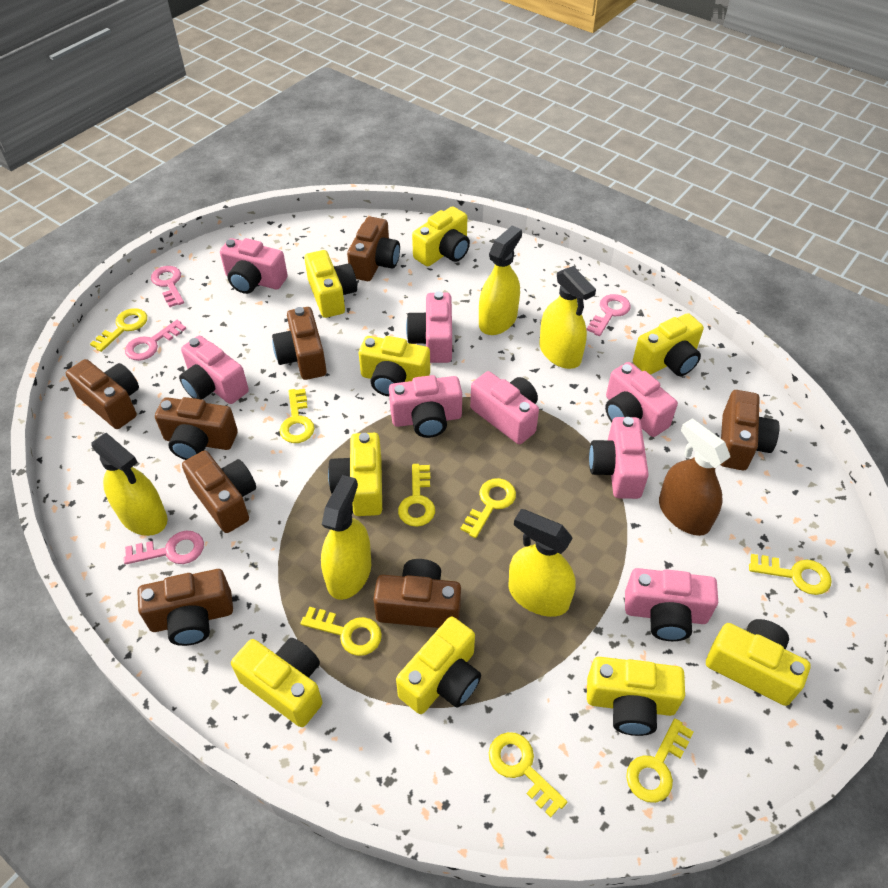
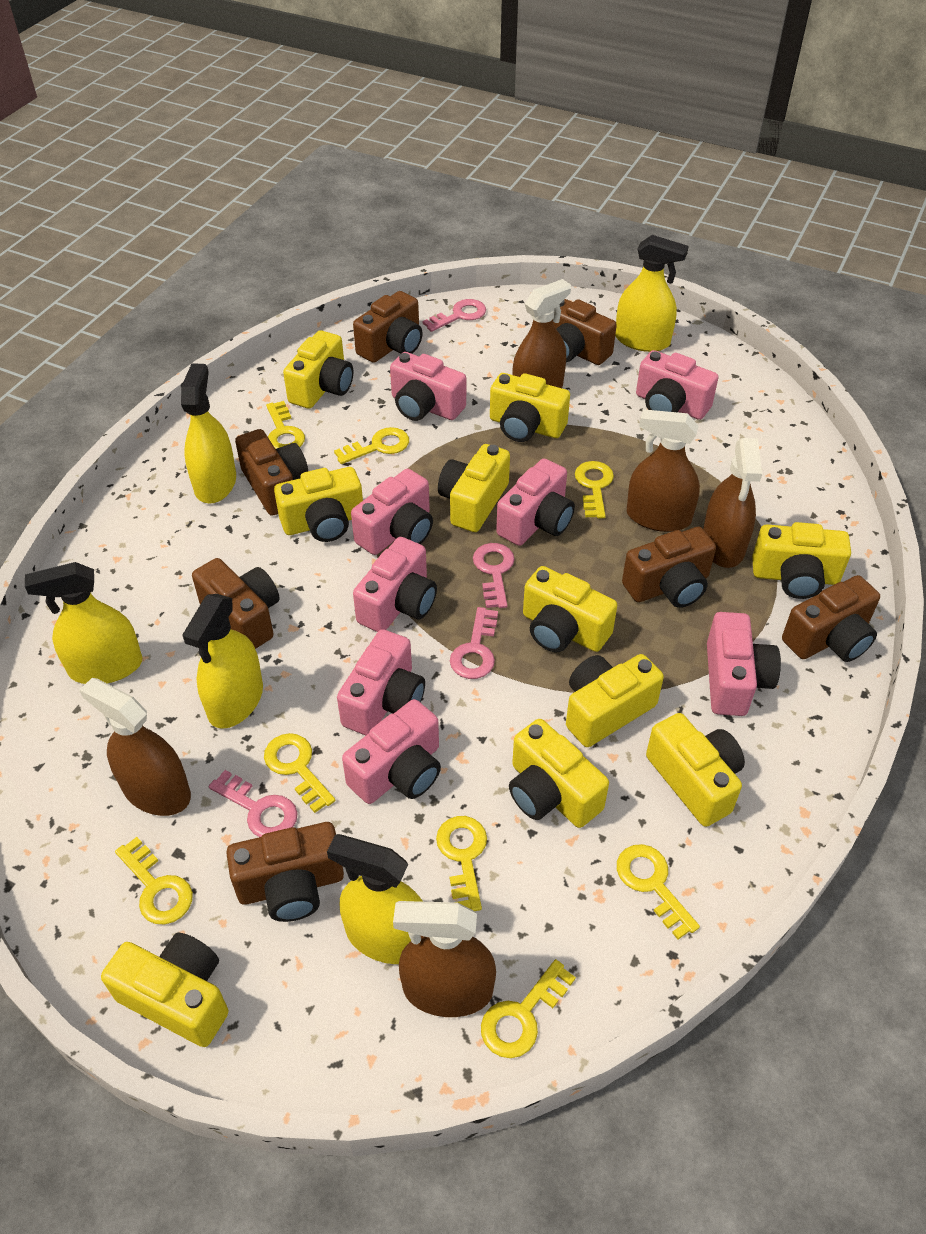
brown camera: [66,359,139,429] [138,569,233,646] [155,397,238,460] [182,451,256,533] [272,307,327,380] [347,217,400,281] [373,559,461,628] [720,390,780,470] = 8 -> [192,558,280,649] [226,822,344,922] [235,429,308,516] [353,291,423,363] [552,299,617,365] [622,527,716,608] [782,575,880,662] = 7
brown spray bottle: [659,418,730,536] = 1 -> [79,678,191,816] [393,901,496,1017] [512,279,571,388] [627,409,700,532] [703,438,762,568] = 5
yellow camera: [231,638,322,727] [304,250,357,318] [328,433,382,516] [359,336,430,396] [396,616,481,714] [412,206,470,266] [587,657,685,736] [633,313,704,376] [706,619,811,706] = 9 -> [101,932,228,1047] [274,467,363,542] [283,330,353,409] [438,444,510,532] [490,373,570,442] [509,719,609,828] [523,566,617,652] [566,654,664,747] [646,713,745,827] [752,522,851,599] = 10

